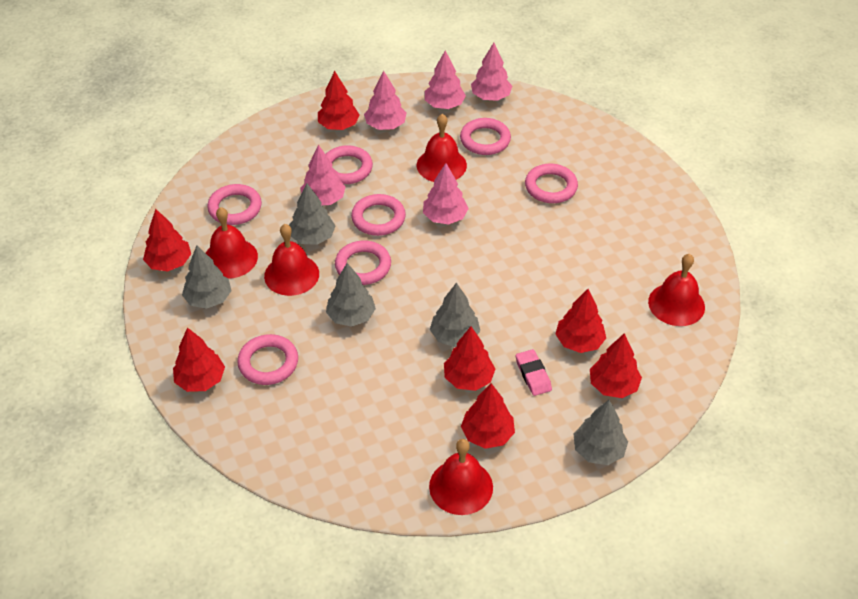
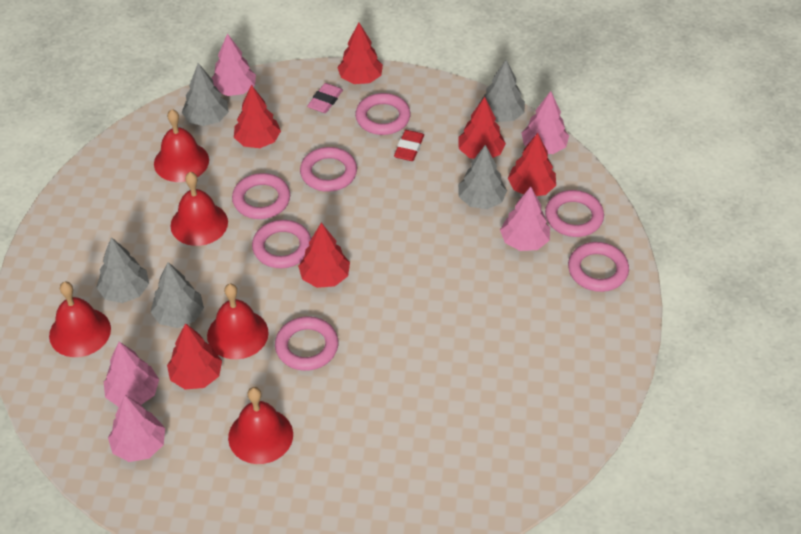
red eraser: none = 0 -> [394,130,424,161] = 1
red tree: [143,209,191,271] [173,327,225,392] [318,71,360,130] [444,326,495,391] [461,383,515,449] [555,289,606,353] [590,333,642,398] = 7 -> [167,323,222,389] [234,85,281,148] [298,223,350,288] [337,23,383,84] [458,97,506,159] [508,133,556,196] = 6

